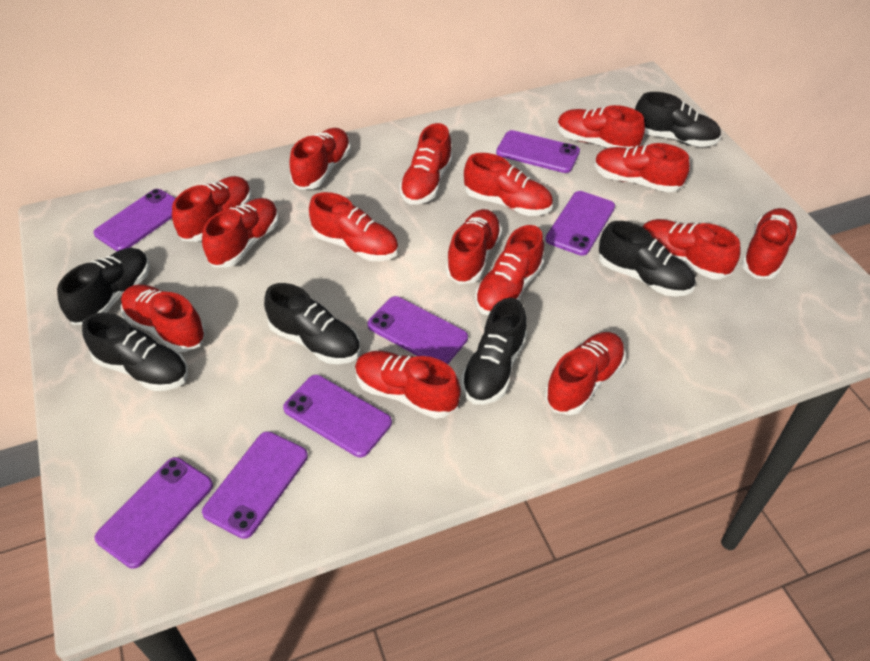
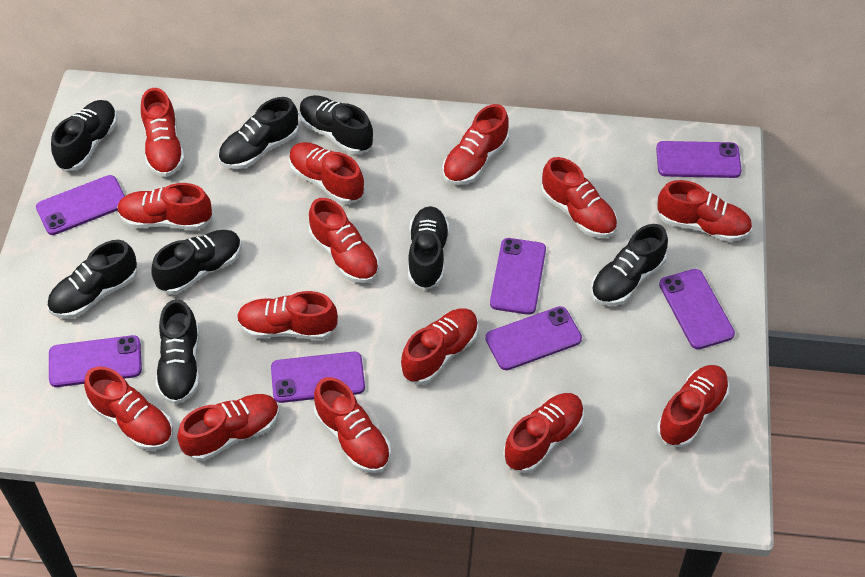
black shoe: [57,248,150,325] [82,312,188,391] [264,283,361,364] [461,298,527,405] [599,221,695,296] [635,92,721,147] = 6 -> [47,240,137,318] [51,100,118,171] [151,230,242,295] [155,299,200,404] [218,97,299,169] [299,95,374,155] [408,206,449,290] [591,224,668,306] = 8
red shoe: [120,284,206,352] [172,176,252,242] [202,198,279,268] [289,128,351,190] [309,192,399,261] [355,351,461,419] [399,123,453,204] [446,209,502,284] [464,153,553,216] [475,225,544,315] [545,332,626,415] [557,105,645,149] [594,143,690,193] [642,219,741,279] [741,208,799,279] = 15 -> [84,367,173,450] [117,183,213,230] [141,88,185,177] [177,394,279,461] [237,291,338,340] [289,142,365,204] [309,198,379,283] [314,377,391,473] [401,308,479,385] [442,104,509,185] [503,393,584,473] [541,157,617,238] [657,180,752,242] [657,365,729,447] = 14

